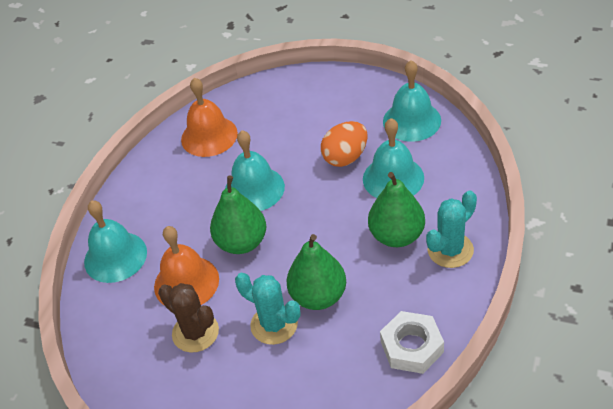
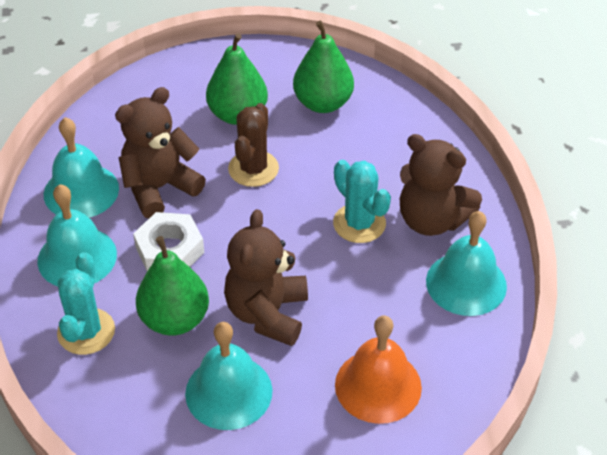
brown teddy bear: none = 0 -> [115,87,206,218] [224,209,308,346] [400,134,482,236] = 3
orange bell: [154,226,219,306] [181,78,238,157] = 2 -> [335,315,422,424] = 1
orange egg: [321,121,367,167] = 1 -> none = 0

